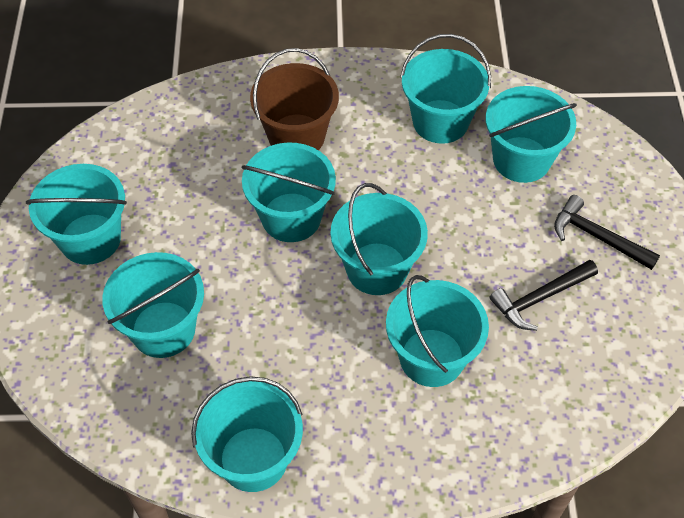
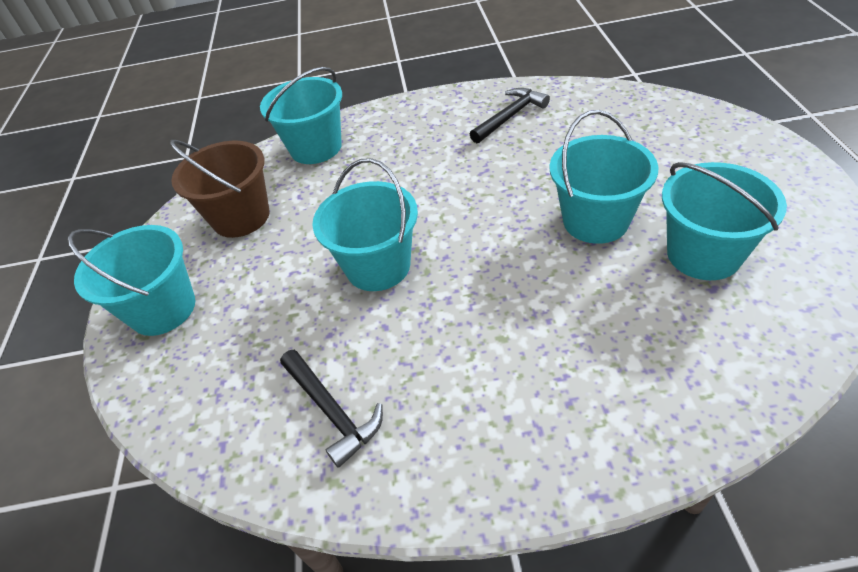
turquoise bucket: [26,164,127,265] [102,252,204,358] [191,376,303,492] [242,143,336,242] [331,183,428,295] [386,275,489,387] [400,34,491,144] [486,86,577,183] = 8 -> [67,225,195,336] [260,67,342,164] [312,158,418,291] [549,110,658,244] [662,162,787,280] = 5

